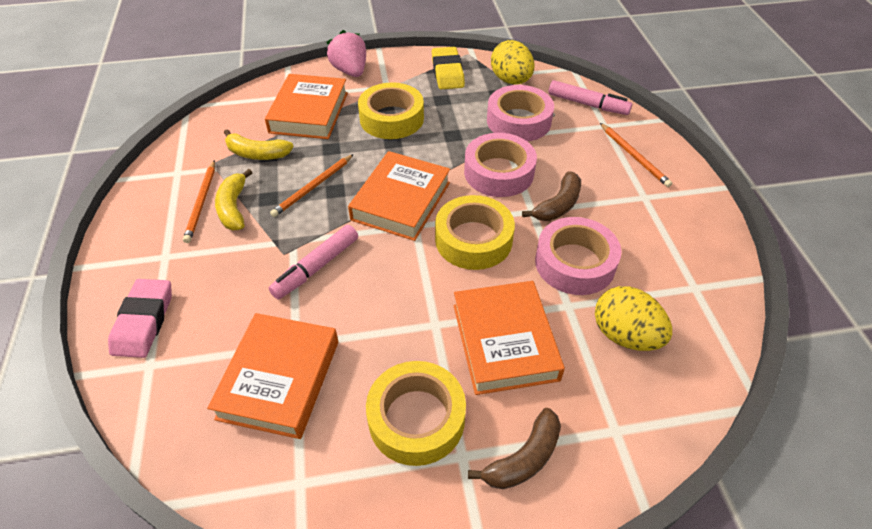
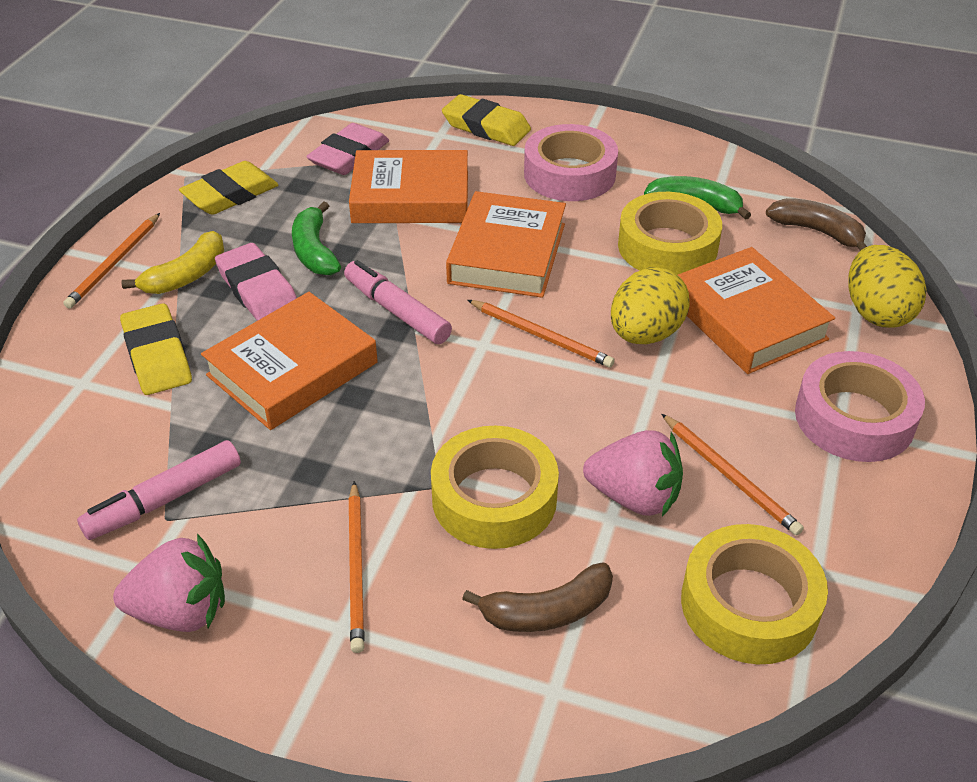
green banana: none = 0 -> [292,202,341,275] [644,176,751,220] = 2
orange pencil: [183,160,215,243] [270,154,354,217] [600,123,672,187] = 3 -> [63,213,160,309] [348,481,365,653] [468,300,615,368] [661,413,804,535] = 4
pink eraser: [108,279,172,358] = 1 -> [215,243,297,321] [306,123,389,175] = 2
pink strawberry: [326,30,366,77] = 1 -> [113,534,225,632] [583,430,683,517] = 2
pink tape: [464,133,537,197] [487,85,554,142] [535,217,621,295] = 3 -> [524,124,618,201] [795,351,925,462] = 2
yellow banana: [215,169,253,230] [224,129,294,160] = 2 -> [121,231,224,294] = 1
yellow eraser: [432,47,465,89] = 1 -> [120,303,192,395] [179,161,279,215] [442,94,531,146] = 3

